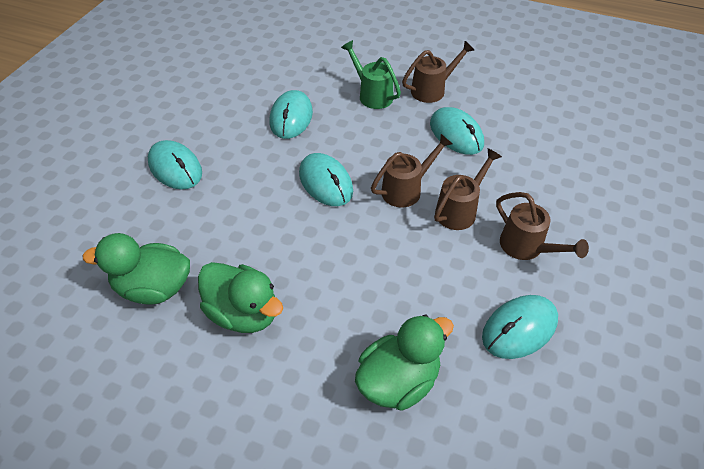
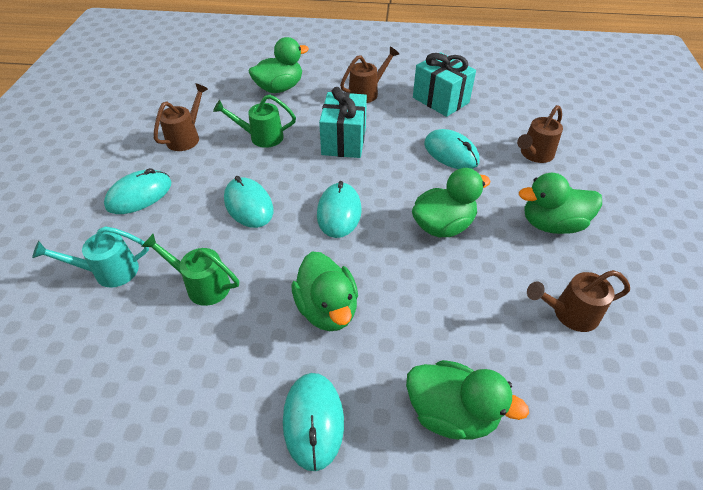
green duck: [83,233,190,305] [198,262,283,333] [355,314,454,411] = 3 -> [248,37,309,93] [292,252,358,331] [406,360,529,440] [412,168,491,238] [519,173,602,234] = 5
green watering can: [341,40,401,109] = 1 -> [141,234,239,306] [213,95,296,148] = 2
turquoise gift: none = 0 -> [319,87,367,158] [413,52,476,117] = 2
turquoise watering can: none = 0 -> [32,226,149,288] = 1

